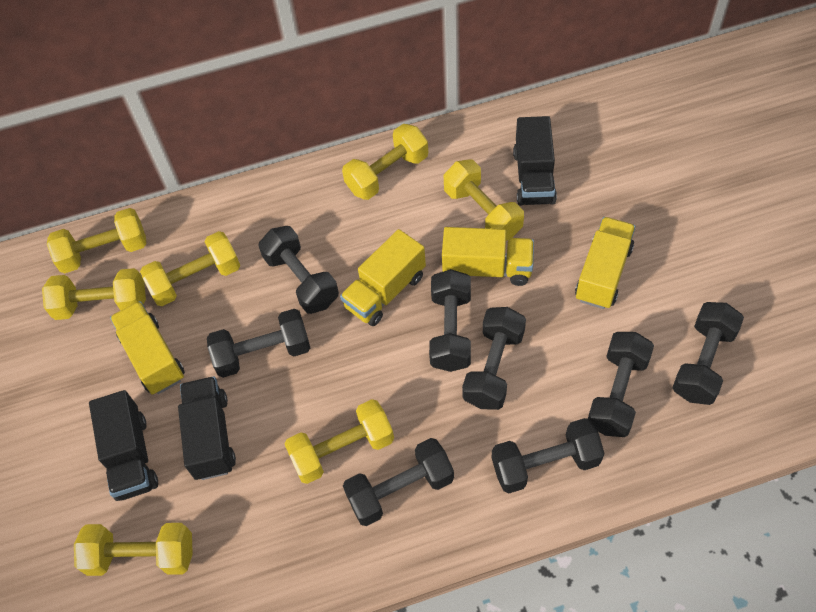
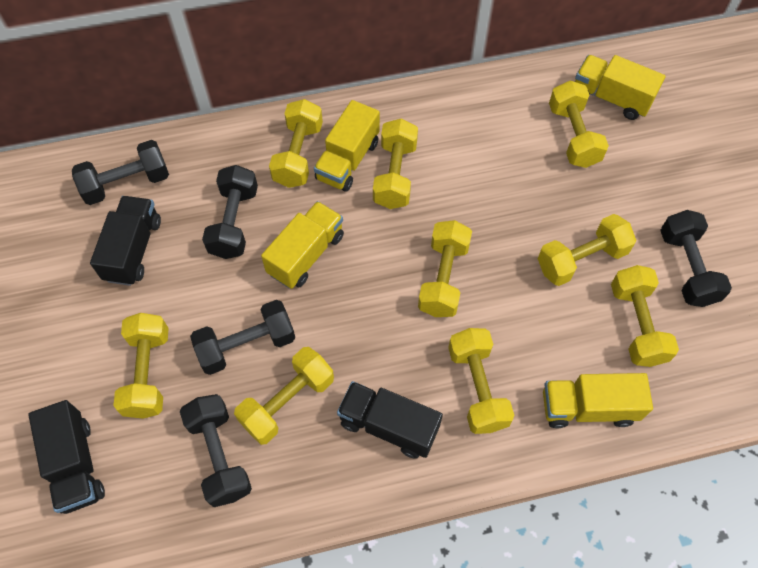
black dumbbell: [207,309,310,378] [258,226,339,314] [343,438,454,526] [429,269,471,372] [462,307,526,410] [491,418,605,493] [588,332,654,437] [672,302,744,405] = 8 -> [72,140,169,205] [180,394,252,507] [190,300,295,375] [202,165,258,259] [660,210,732,307] = 5
yellow dumbbell: [42,268,146,320] [47,208,146,273] [74,523,193,576] [140,231,240,306] [285,399,394,484] [342,124,428,200] [444,160,524,241] = 7 -> [113,313,169,419] [234,347,334,445] [269,99,323,188] [373,119,418,209] [418,220,472,317] [448,328,515,434] [538,214,636,286] [549,81,609,168] [611,265,679,367] = 9

